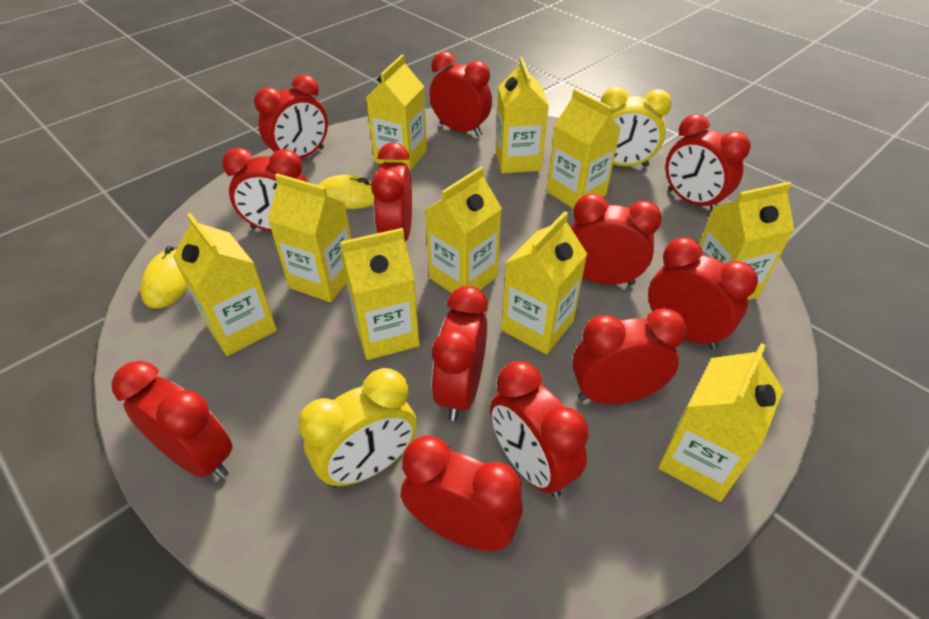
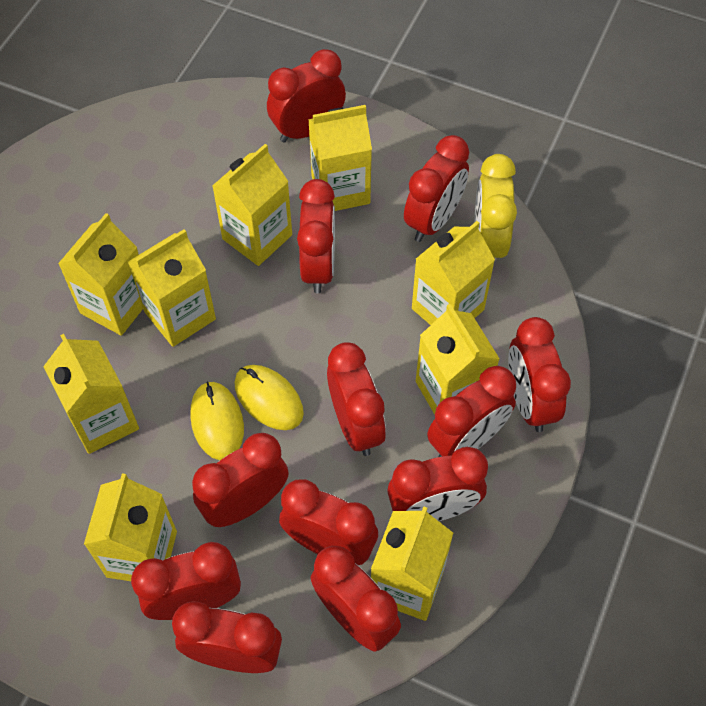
yellow carton: [173,213,277,356] [268,173,351,302] [340,228,420,360] [366,55,427,171] [425,166,502,293] [496,58,549,173] [501,212,587,354] [547,89,621,209] [658,343,783,502] [699,181,794,300] = 10 -> [43,334,139,454] [58,213,143,336] [84,473,177,581] [128,229,216,347] [212,144,292,266] [308,105,372,211] [371,506,453,621] [412,221,495,325] [416,304,500,415] = 9
yellow clock: [298,368,417,487] [601,87,672,167] = 2 -> [474,154,517,258] = 1

